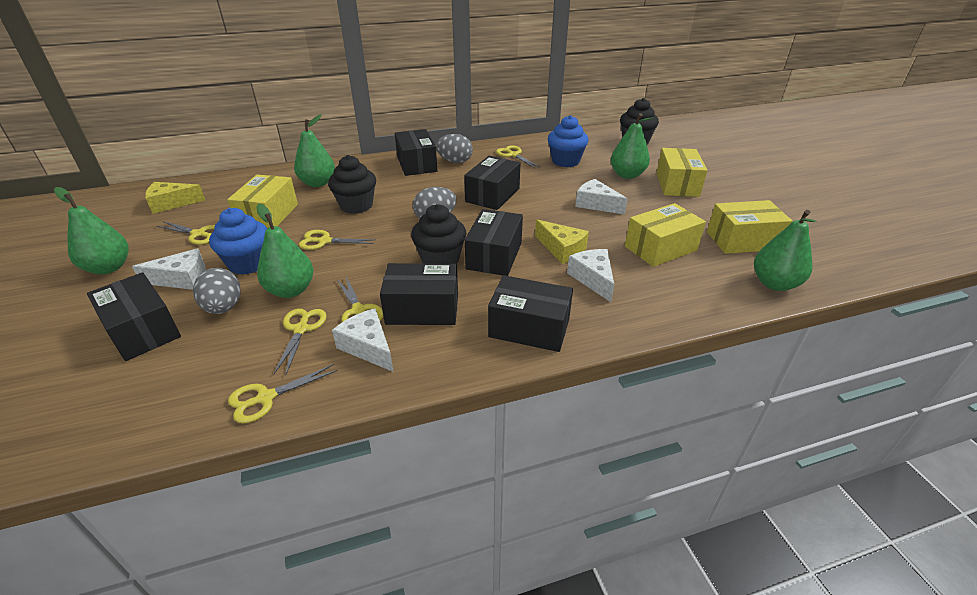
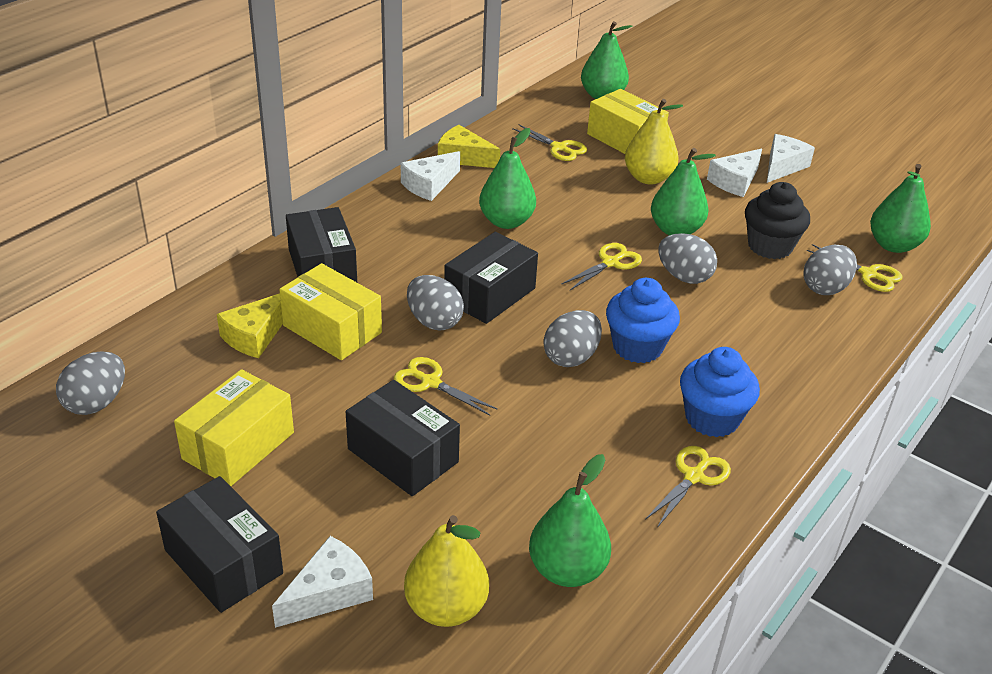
black box: [87,272,181,361] [380,263,458,325] [395,129,437,176] [464,156,521,210] [465,209,523,276] [488,275,573,352] = 6 -> [156,476,283,613] [286,207,357,282] [345,380,460,496] [444,232,538,324] = 4
black cupcake: [328,155,376,214] [411,204,466,264] [620,98,659,144] = 3 -> [745,182,810,259] = 1
grey egg: [193,268,241,314] [413,187,457,219] [436,134,473,163] = 3 -> [56,351,125,415] [407,275,464,331] [544,310,602,367] [658,233,717,284] [803,245,857,295] = 5
yellow box: [227,175,298,229] [625,203,706,267] [657,148,708,197] [707,200,792,254] = 4 -> [174,369,294,486] [279,263,382,360] [587,89,669,154] = 3
yellow pear: none = 0 -> [404,515,489,627] [625,99,683,185] = 2
yellow scissors: [157,221,215,245] [228,364,338,423] [274,309,327,374] [299,230,376,250] [337,277,383,322] [496,145,541,169] = 6 -> [394,357,497,415] [512,124,587,161] [561,243,642,290] [645,446,731,528] [807,244,902,292] = 5

